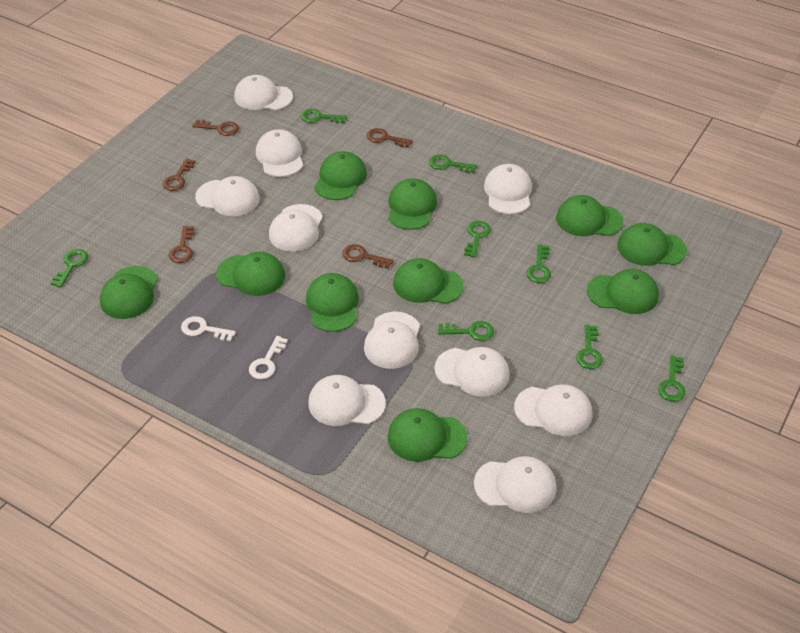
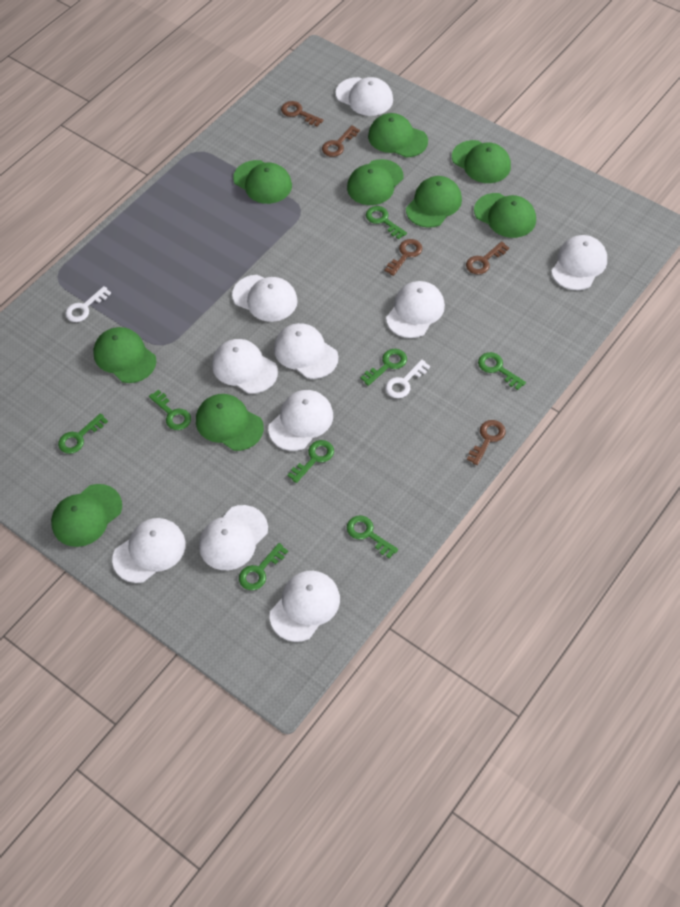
green cap: [100,266,158,319] [216,252,285,296] [306,273,359,332] [314,151,367,200] [388,178,437,230] [388,408,467,462] [393,258,463,304] [556,195,623,236] [587,269,659,314] [617,223,687,266] = 10 -> [51,484,122,547] [93,327,156,383] [196,394,264,451] [233,160,292,204] [347,159,403,205] [368,113,428,158] [406,176,462,228] [452,140,511,183] [474,193,536,238] = 9

